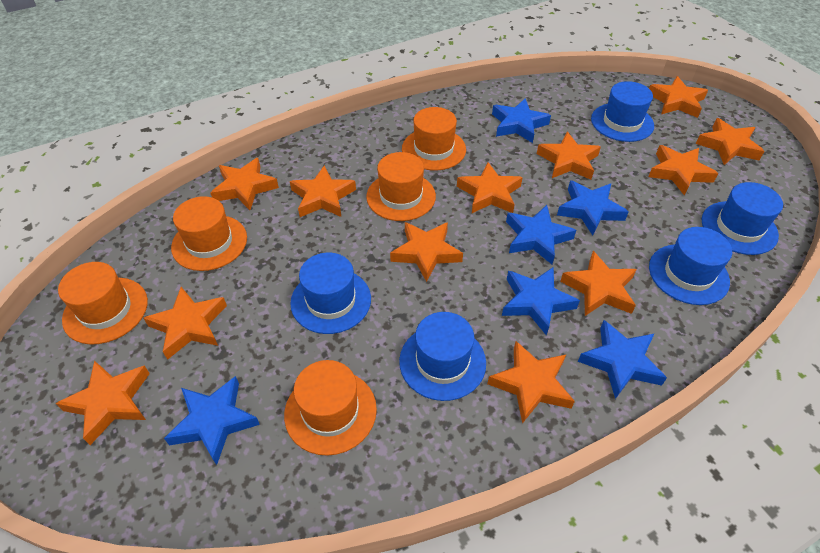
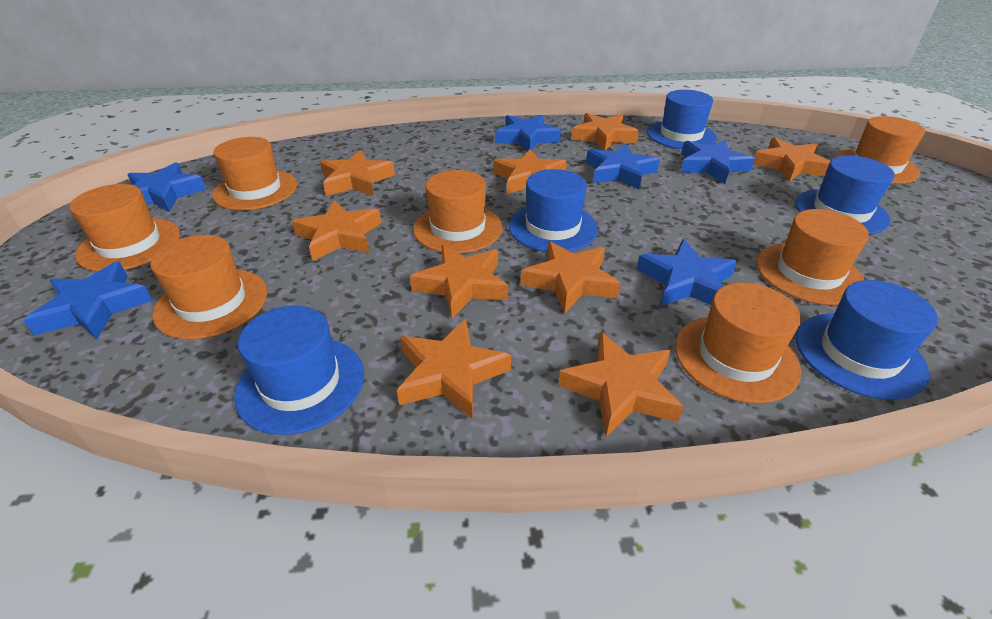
orange hat: [58,262,148,345] [171,196,247,271] [284,360,377,456] [366,152,436,221] [402,107,466,171] = 5 -> [69,184,180,272] [150,235,267,339] [212,137,297,210] [413,170,503,254] [675,282,801,403] [756,209,869,305] [836,116,925,184] = 7
orange star: [55,360,150,445] [143,287,227,360] [210,158,279,210] [290,166,356,217] [390,222,463,282] [457,162,523,213] [487,341,575,424] [537,132,601,179] [560,251,637,316] [648,145,718,195] [649,76,708,118] [696,118,765,165] = 12 -> [292,200,381,261] [320,150,395,196] [397,319,511,418] [410,245,508,318] [494,149,567,194] [521,241,621,314] [558,332,684,437] [571,113,639,150] [753,137,830,182] = 9

